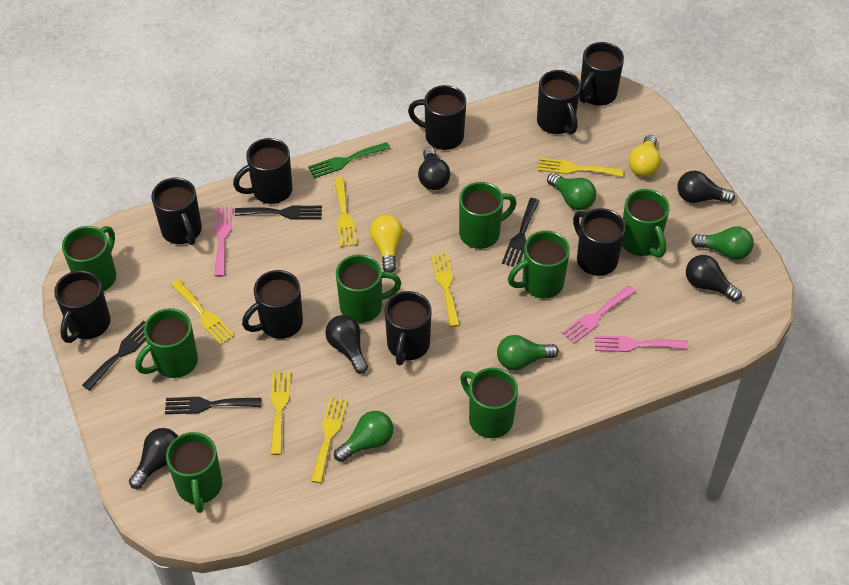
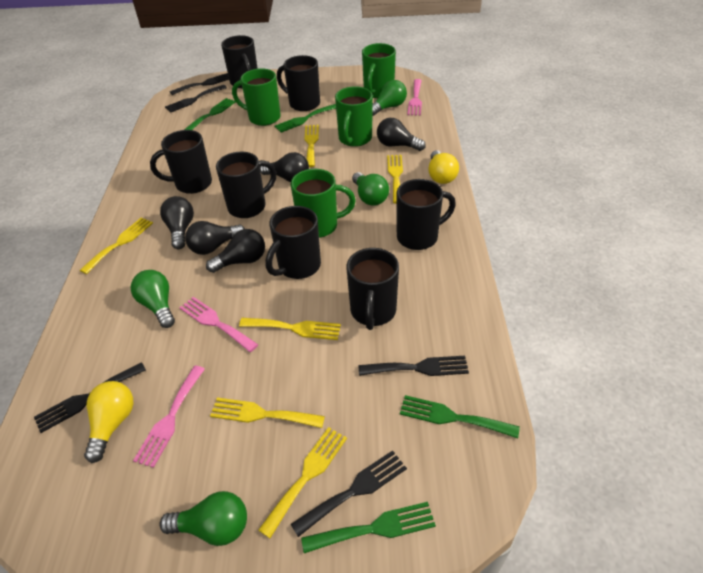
black fork: [82,321,146,391] [165,397,261,414] [235,206,322,220] [502,198,539,267] = 4 -> [34,362,146,433] [165,85,227,112] [170,73,229,95] [291,450,407,537] [358,356,469,376] = 5
black mug: [54,271,110,343] [151,178,202,245] [233,138,293,204] [242,270,303,339] [385,291,432,365] [408,85,466,150] [537,70,581,134] [573,208,626,276] [579,42,624,106] = 9 -> [150,130,212,194] [216,152,276,218] [221,35,258,88] [266,206,321,279] [277,55,320,111] [346,248,399,330] [396,179,456,250] = 7
green fork: [308,142,390,178] = 1 -> [184,98,236,130] [275,104,336,132] [301,502,436,553] [400,395,520,438] = 4
green mug: [62,226,116,291] [136,308,198,378] [166,432,222,513] [336,254,401,323] [459,182,517,249] [460,368,518,438] [508,231,570,299] [622,189,670,258] = 8 -> [232,68,281,126] [291,169,356,238] [335,86,373,147] [362,43,396,98] = 4

